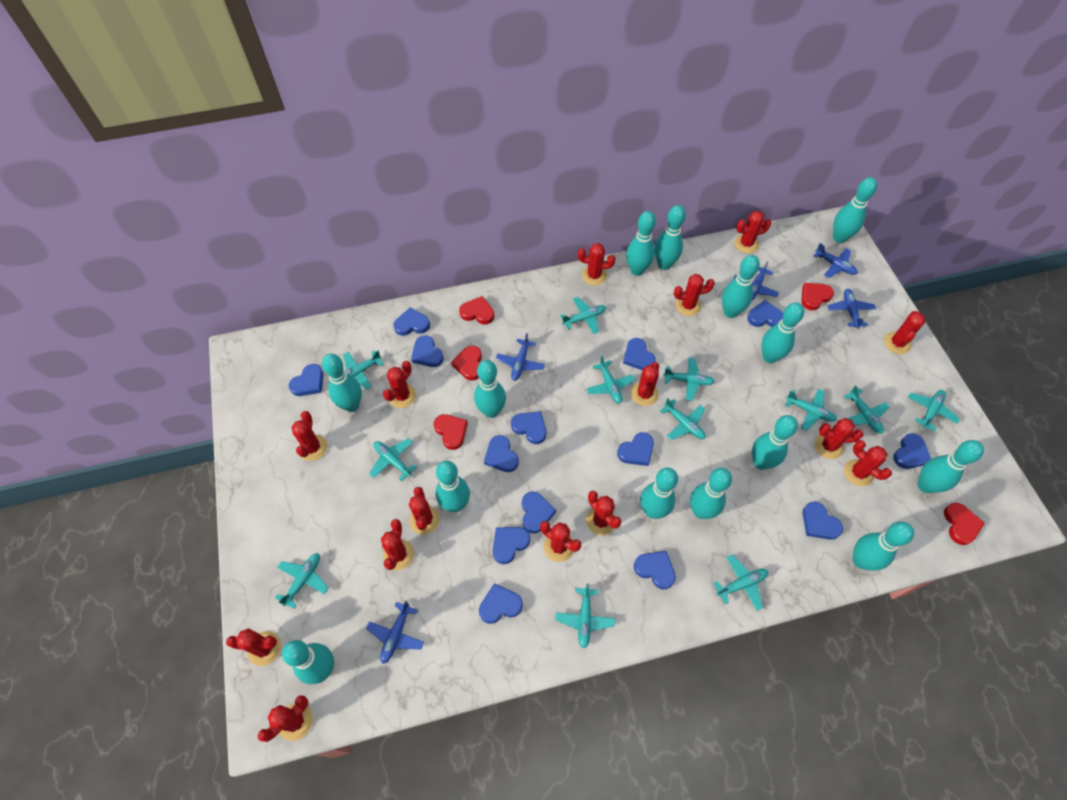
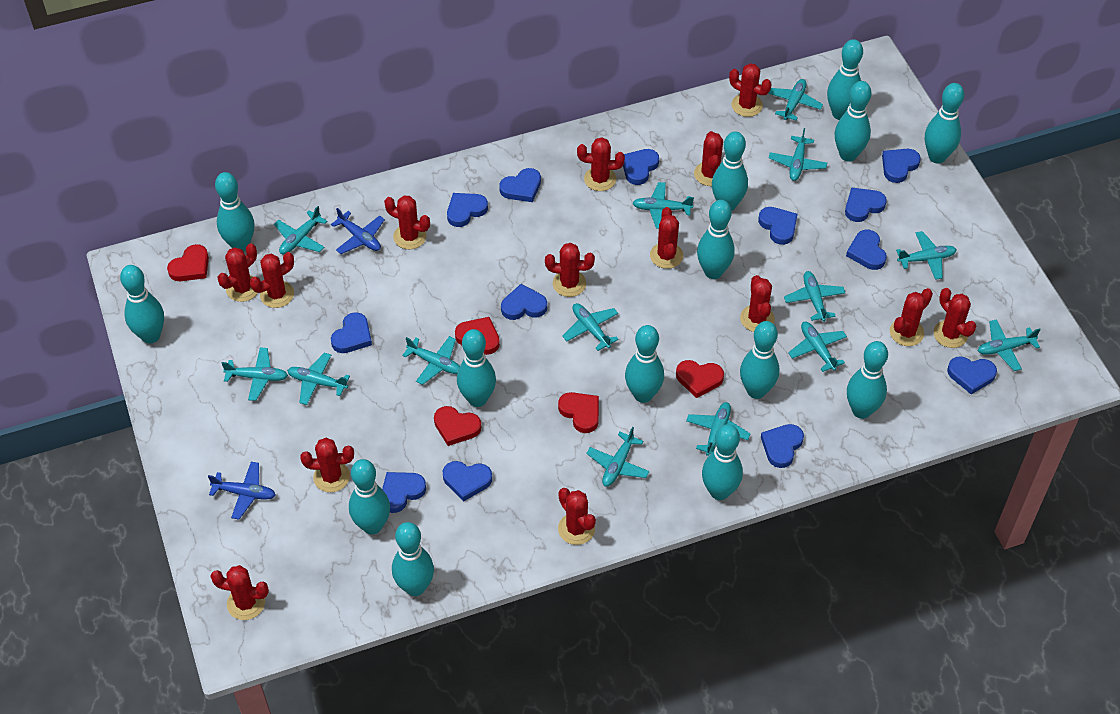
blue heart: [288,364,324,396] [393,307,430,336] [411,335,444,367] [479,583,523,624] [484,435,519,472] [493,527,530,564] [511,412,546,444] [522,491,556,533] [617,432,654,466] [623,338,656,370] [634,551,676,589] [747,300,783,327] [803,502,843,540] [893,433,931,469] = 14 -> [331,312,372,353] [382,472,426,513] [443,461,492,502] [447,193,488,227] [499,168,541,202] [501,284,547,320] [623,149,659,185] [758,207,798,245] [761,424,804,468] [845,187,887,222] [846,230,887,270] [882,149,921,183] [947,356,997,394] = 13
blue plane: [366,600,424,664] [496,333,545,381] [733,261,779,300] [813,243,858,278] [828,289,876,329] = 5 -> [208,462,275,520] [331,208,385,254] = 2
red cactus: [226,629,281,666] [258,695,313,742] [291,411,328,461] [381,519,414,570] [383,361,416,408] [409,487,440,534] [540,521,581,562] [578,243,615,285] [586,491,621,536] [631,362,659,406] [674,274,715,316] [734,211,771,253] [815,418,863,459] [844,440,892,487] [884,311,926,354] = 15 -> [210,565,269,620] [217,243,258,302] [250,252,294,308] [300,438,354,492] [384,196,430,249] [545,243,595,297] [558,488,596,545] [577,137,625,191] [650,207,683,269] [694,131,723,186] [729,63,771,117] [740,275,775,332] [890,288,933,346] [934,288,976,348] = 14
turquoise plane: [275,553,328,609] [343,350,384,389] [369,438,417,481] [555,583,615,649] [560,297,606,334] [587,356,635,404] [660,398,705,440] [663,357,715,401] [714,555,768,611] [785,389,837,431] [844,385,890,434] [908,390,960,431] = 12 -> [222,347,288,401] [274,206,328,255] [287,353,350,405] [402,336,460,385] [562,303,619,351] [586,427,650,487] [633,182,694,229] [686,402,751,456] [768,79,823,121] [769,128,827,181] [784,271,845,322] [788,322,847,372] [896,231,957,280] [978,319,1041,371] = 14

